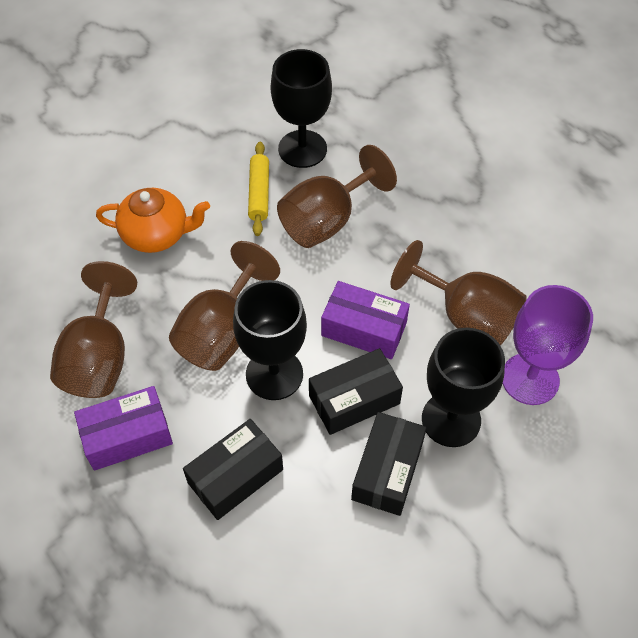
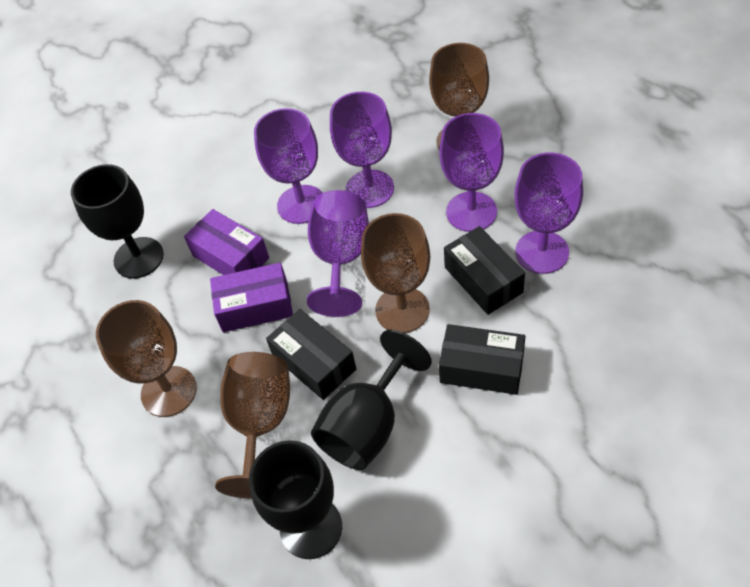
orange teapot: [96,188,210,253] = 1 -> none = 0
purple goblet: [502,285,593,405] = 1 -> [254,108,323,224] [307,190,369,317] [330,92,394,208] [439,113,504,232] [515,152,583,274] = 5
yellow rolling pin: [248,142,269,236] = 1 -> none = 0

